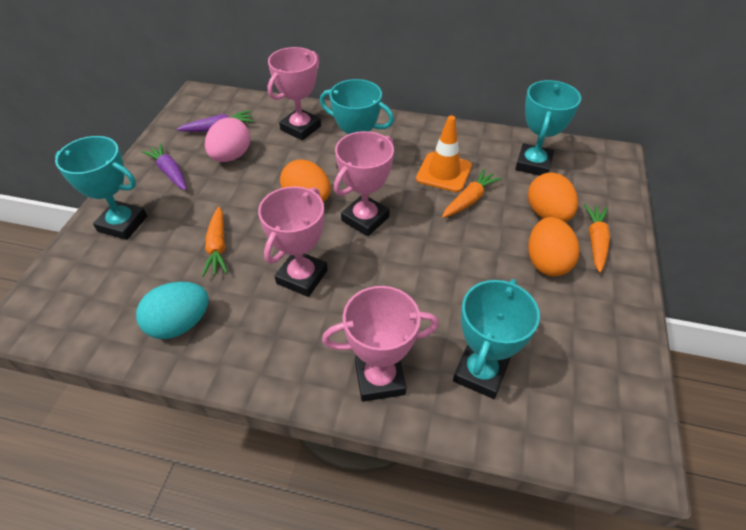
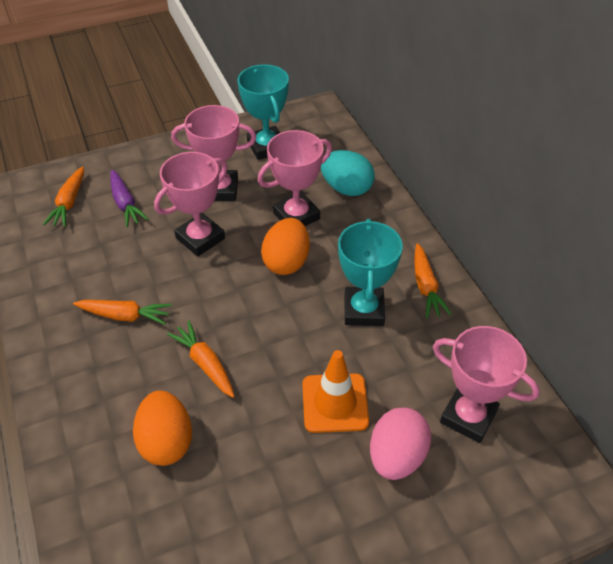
orange carrot: [202,207,228,277] [442,169,502,218] [584,204,610,273] = 3 -> [43,166,84,227] [73,300,172,325] [167,321,235,398] [414,243,452,318] = 4
orange egg: [280,159,331,202] [528,173,578,222] [528,217,580,276] = 3 -> [133,390,192,466] [261,218,310,275] = 2
purple carrot: [142,143,187,190] [177,110,254,132] = 2 -> [110,170,148,227] = 1
turquoise trophy: [55,136,147,240] [320,79,394,168] [453,279,540,399] [515,80,581,176] = 4 -> [238,64,289,160] [338,219,403,326] = 2

